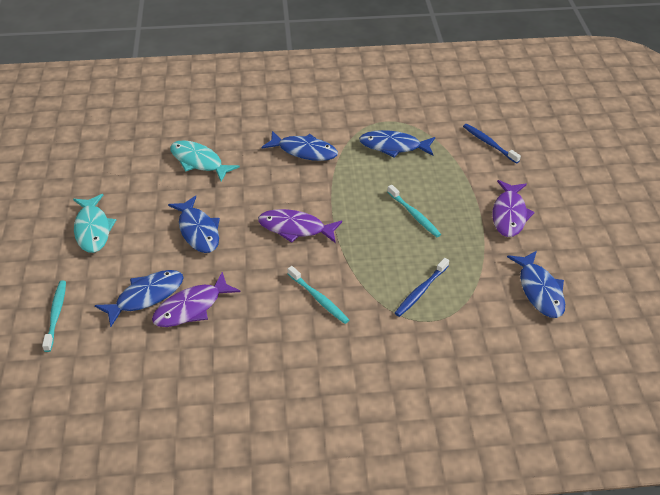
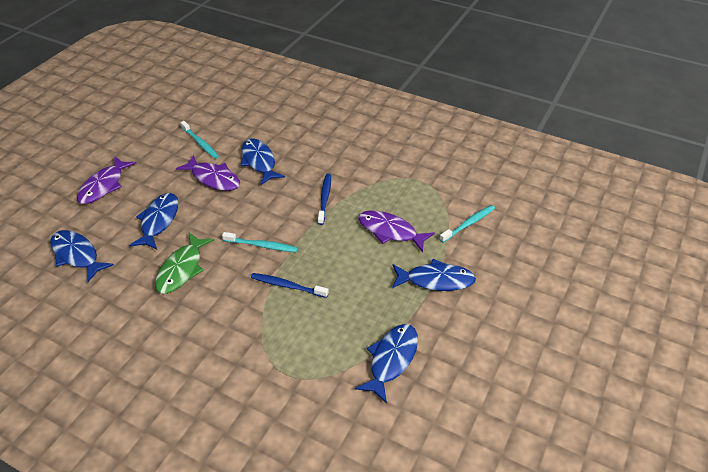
green fish: none = 0 -> [155,233,214,294] = 1
turquoise fish: [73,194,116,253] [170,140,240,182] = 2 -> none = 0

